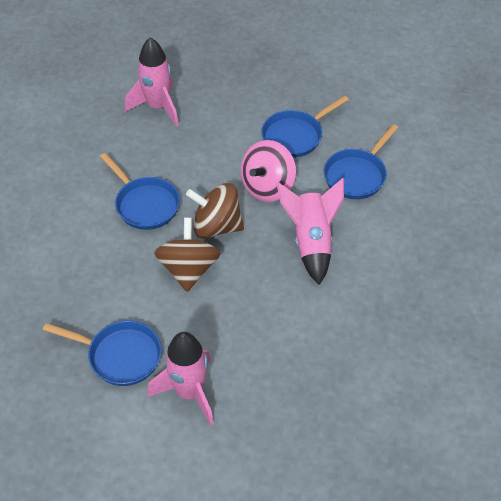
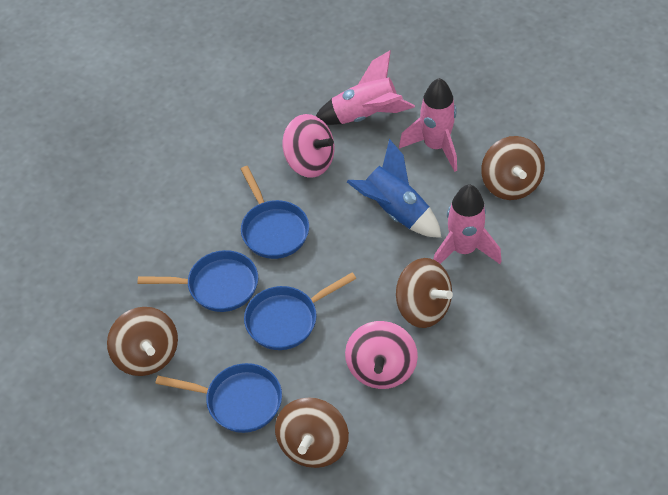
blue rocket: none = 0 -> [347,139,442,238] = 1
brown spinning top: [154,218,221,292] [186,183,244,238] = 2 -> [107,307,178,376] [275,397,349,468] [396,258,453,328] [481,136,545,200] = 4
pink spinning top: [241,140,296,202] = 1 -> [282,114,335,178] [345,321,418,389] = 2

